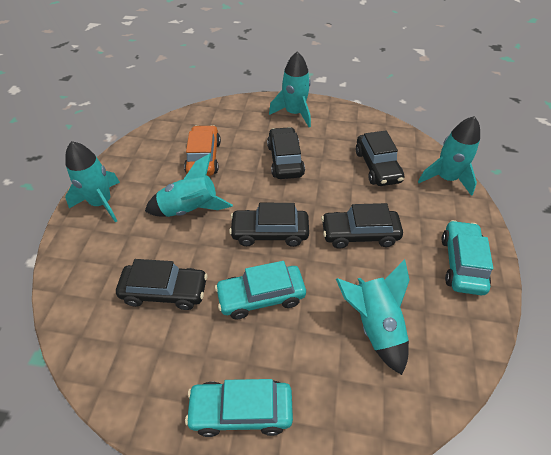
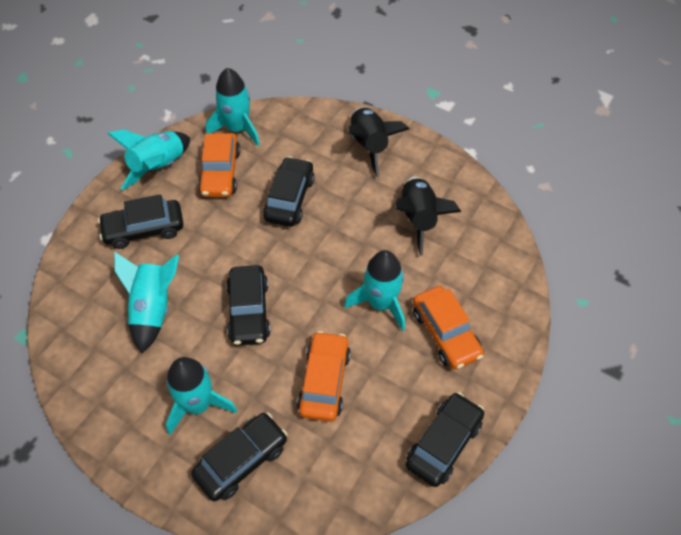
black rocket: none = 0 -> [348,107,409,177] [396,177,461,256] = 2
orange car: [184,125,221,176] = 1 -> [198,133,240,197] [297,331,351,422] [413,286,484,370] = 3
turquoise car: [185,379,293,437] [215,261,306,319] [442,220,493,295] = 3 -> none = 0

